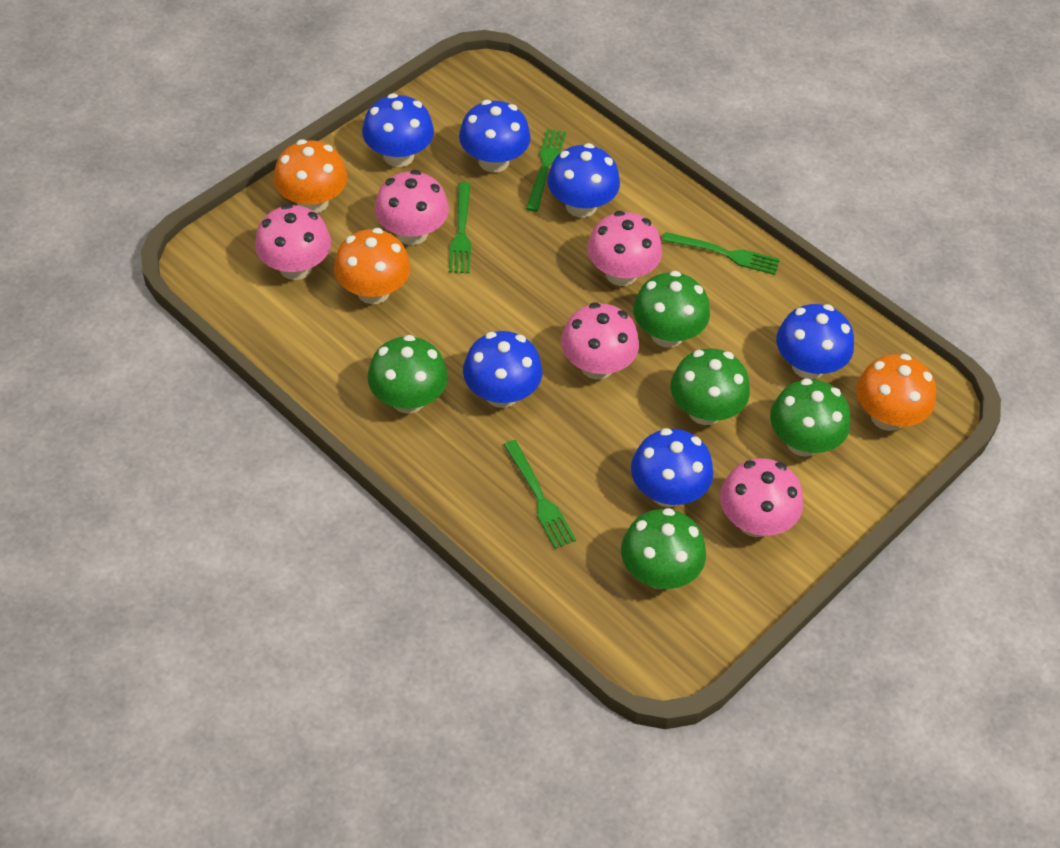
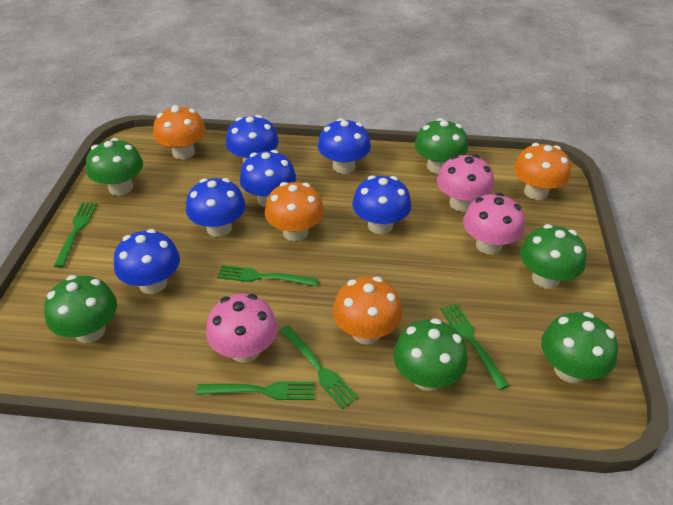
green fork: [449,182,471,273] [504,440,576,549] [526,128,566,212] [662,232,780,275] = 4 -> [54,203,97,267] [196,381,315,400] [217,265,318,286] [280,325,358,409] [440,303,509,390] = 5
green mushroom: [368,335,448,414] [621,508,706,589] [633,271,710,348] [671,348,750,425] [770,378,850,457] = 5 -> [44,275,117,343] [86,138,143,196] [393,318,468,391] [415,118,468,174] [520,224,587,289] [541,312,618,383] = 6
orange mushroom: [274,139,347,213] [334,228,411,304] [856,354,936,431] = 3 -> [153,105,206,159] [265,182,324,242] [333,277,402,344] [514,143,571,200] = 4
pink mushroom: [255,204,331,280] [375,170,449,245] [561,302,639,380] [587,211,662,286] [720,458,803,537] = 5 -> [206,294,278,363] [437,155,494,212] [463,193,525,255] = 3

